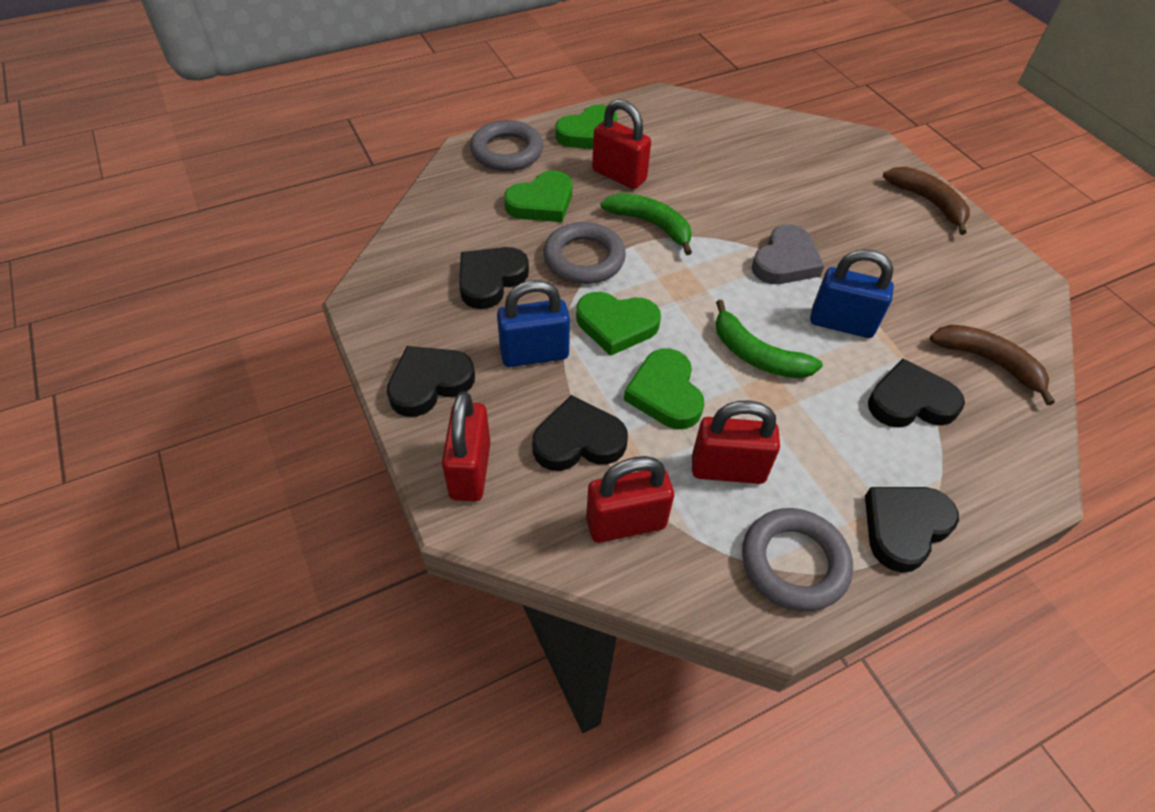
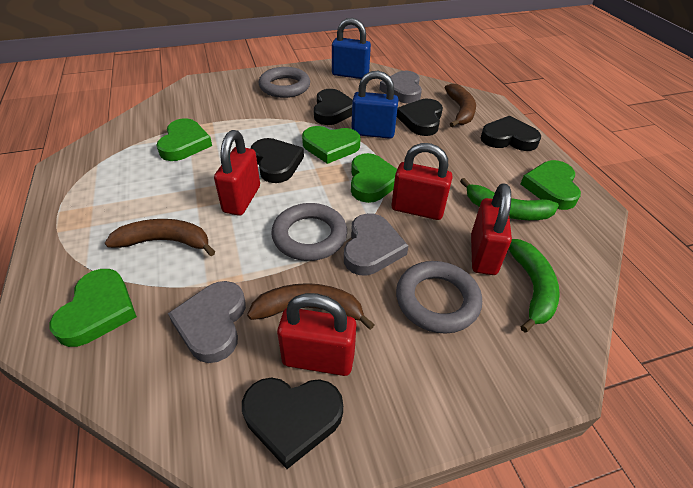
brown banana: [883,167,970,235] [930,325,1055,405] = 2 -> [105,219,215,256] [247,283,375,330] [445,84,476,127] = 3
green heart: [504,170,572,222] [556,105,617,149] [576,292,661,356] [624,349,704,429] = 4 -> [49,269,137,347] [156,118,212,161] [302,126,361,164] [351,153,397,203] [521,160,581,210] = 5
grey heart: [752,224,824,284] = 1 -> [168,281,246,363] [344,213,408,275] [379,71,422,104] = 3

